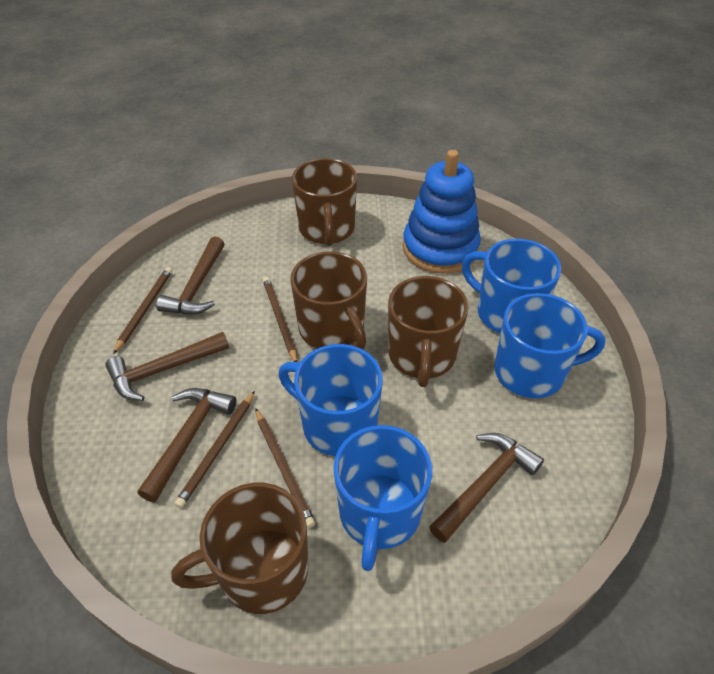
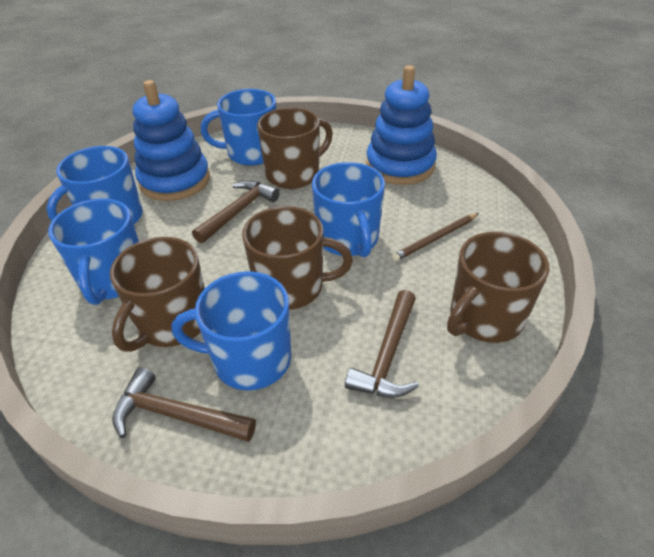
blue mug: [278,344,383,456] [333,425,432,571] [462,239,561,334] [494,293,605,398] = 4 -> [47,146,143,224] [48,199,139,305] [172,271,291,390] [201,89,276,166] [312,162,385,258] = 5
blue stacking toy: [403,150,481,274] = 1 -> [133,80,210,201] [366,65,437,185] = 2
brown hammer: [105,332,229,401] [137,388,237,502] [156,236,225,315] [429,433,544,543] = 4 -> [112,368,256,442] [192,180,280,243] [345,290,419,398] = 3
brown pencil: [113,267,172,354] [175,391,255,508] [255,408,315,528] [263,277,297,362] = 4 -> [392,213,479,262] = 1

